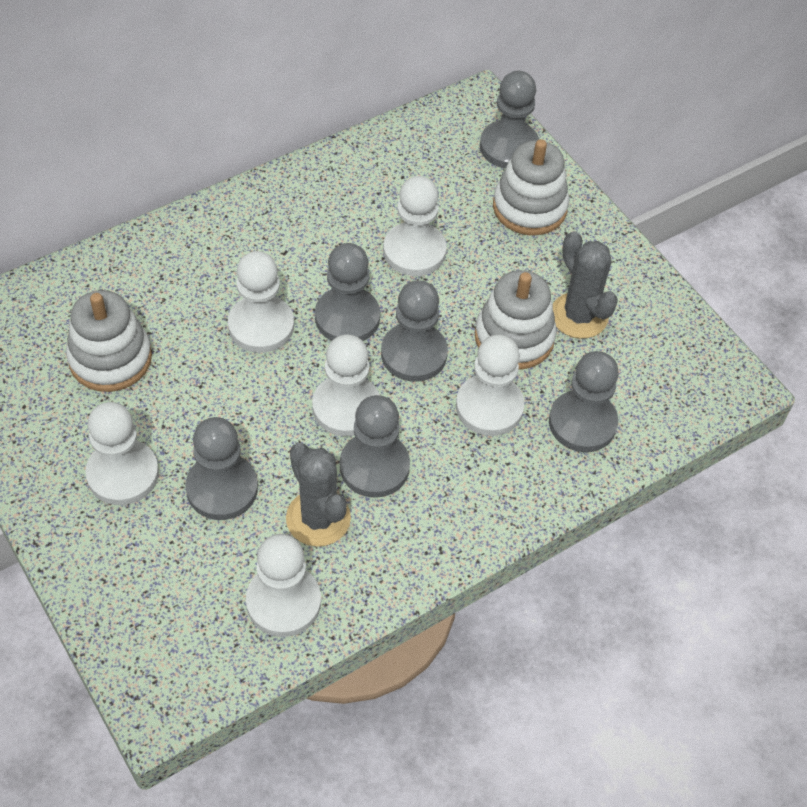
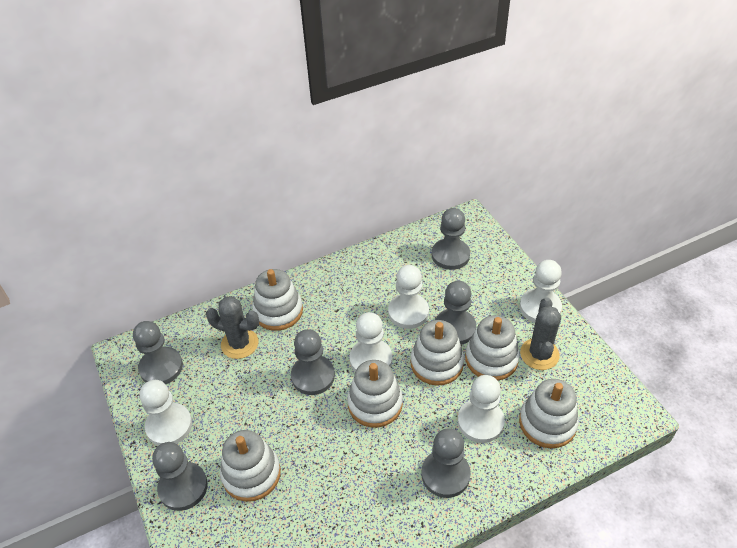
white pawn: [85,402,159,505] [228,251,294,353] [246,534,321,637] [312,335,379,436] [383,176,447,276] [456,335,524,436] = 6 -> [139,380,192,446] [349,312,392,372] [388,265,429,329] [458,375,505,443] [520,260,562,323] = 5
white stacking toy: [66,290,152,392] [475,270,556,369] [493,139,569,236] = 3 -> [220,430,281,502] [252,269,303,331] [347,360,403,427] [410,320,464,386] [465,315,520,381] [519,379,579,448] = 6

